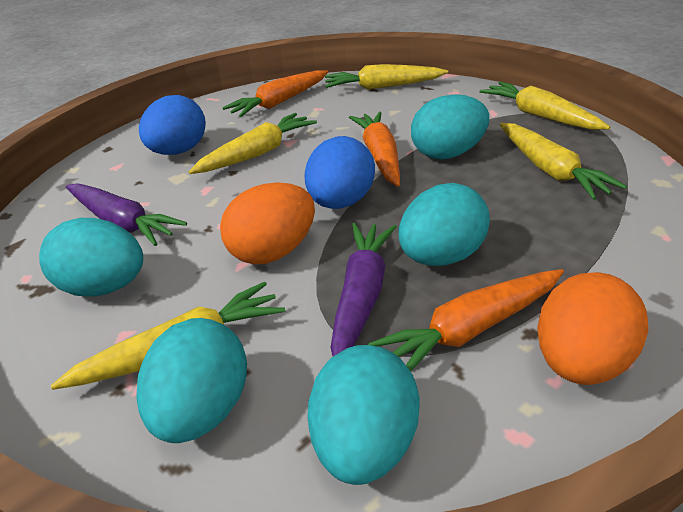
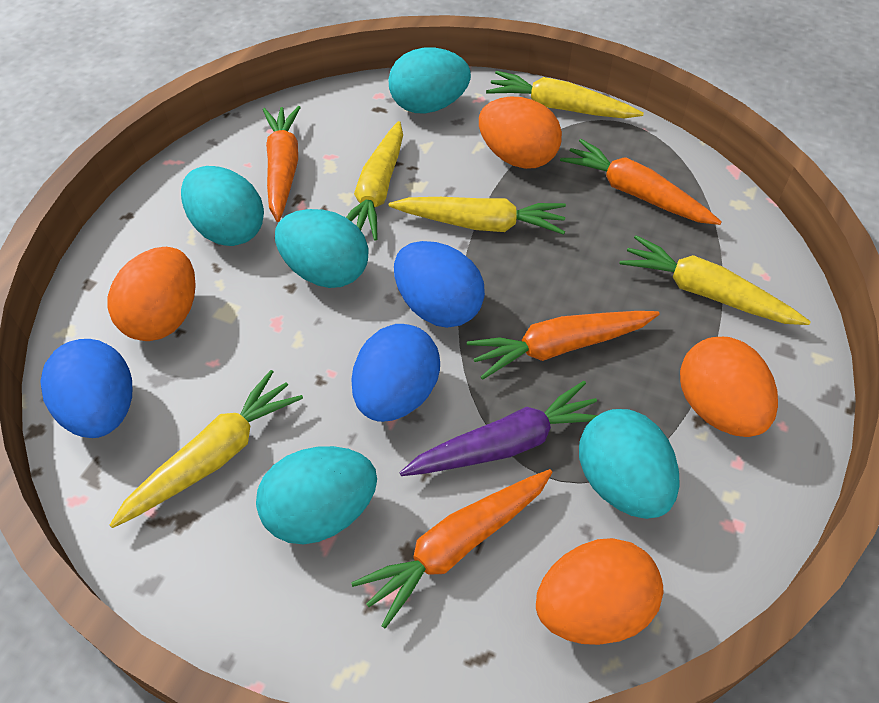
blue egg: [139,95,206,155] [305,136,375,209] = 2 -> [40,339,132,438] [351,324,440,422] [394,241,485,328] = 3
orange carrot: [222,70,328,117] [349,112,400,186] [368,269,564,372] = 3 -> [263,106,301,222] [351,469,553,628] [467,311,660,380] [560,139,722,225] = 4
orange egg: [220,183,315,265] [537,272,648,385] = 2 -> [108,247,196,341] [479,96,562,169] [536,538,663,645] [680,337,778,437] = 4
purple carrot: [66,183,187,246] [330,223,397,357] = 2 -> [399,381,598,476] = 1

